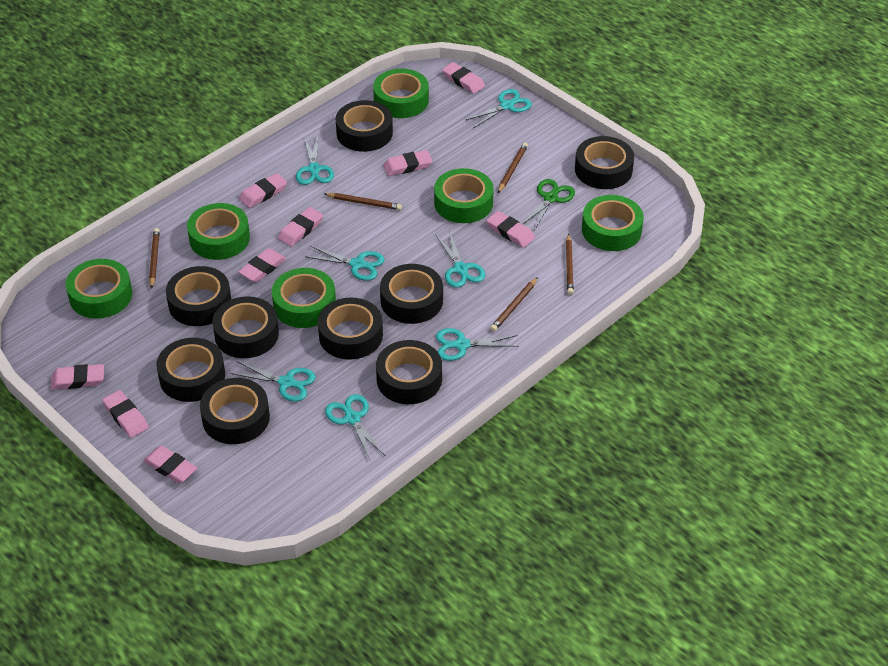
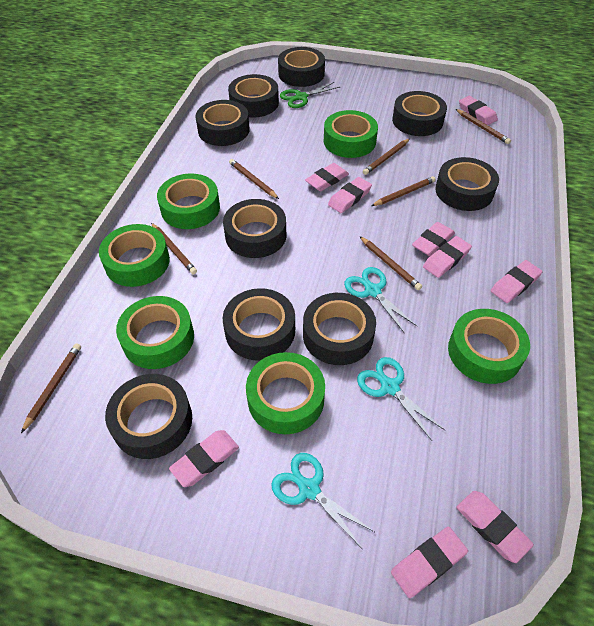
brown pencil: [149,228,160,289] [324,193,402,210] [490,277,538,331] [498,142,528,193] [566,234,574,295] = 5 -> [21,344,81,433] [151,223,197,275] [229,159,279,199] [360,236,422,290] [363,138,410,175] [371,176,436,206] [456,109,511,144] = 7
turquoise scissors: [230,361,316,401] [296,135,334,185] [305,246,385,281] [325,394,386,461] [436,231,485,288] [436,328,519,361] [466,89,532,128] = 7 -> [271,453,376,549] [344,267,418,334] [357,357,445,441] = 3

